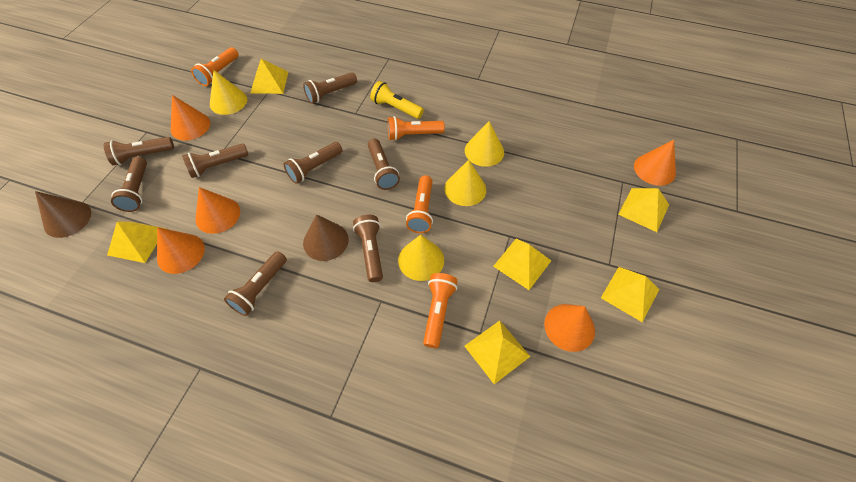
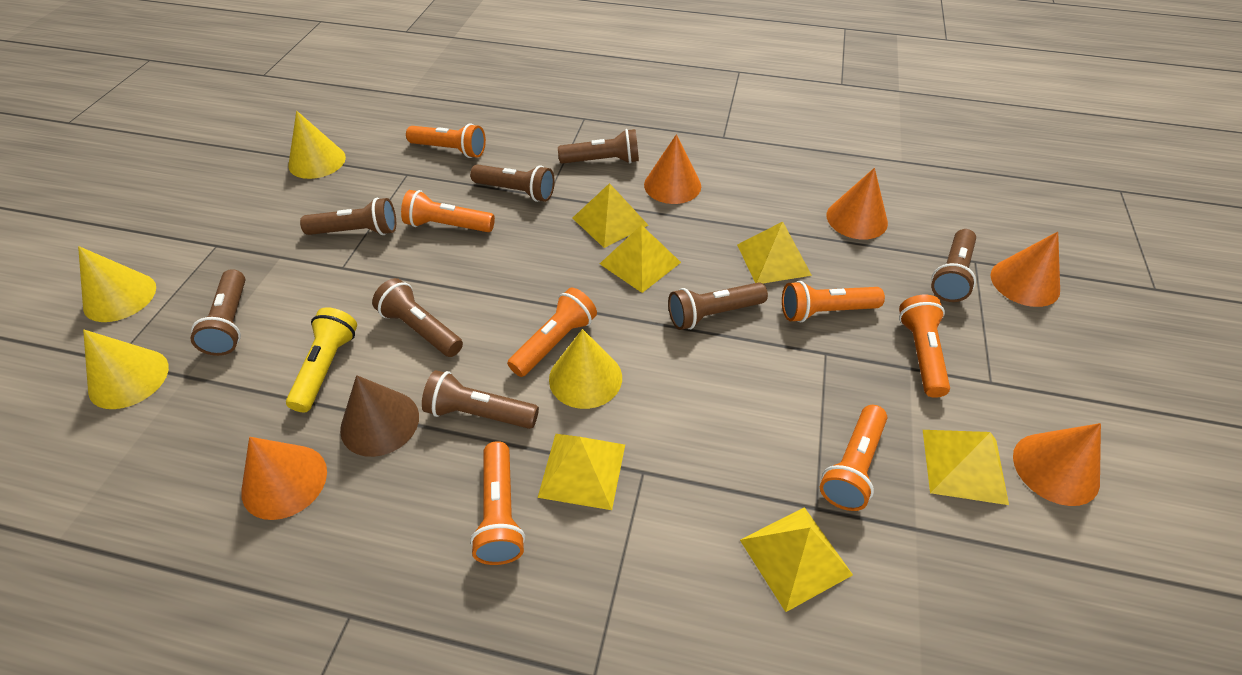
brown cone: [35,191,91,238] [303,214,349,261] = 2 -> [340,375,419,457] = 1
orange flashlight: [191,47,239,86] [388,116,445,141] [406,175,433,233] [423,273,457,348] = 4 -> [401,190,495,232] [406,123,486,158] [470,441,525,565] [507,288,597,377] [782,281,885,322] [820,405,887,511] [899,295,950,398] = 7

